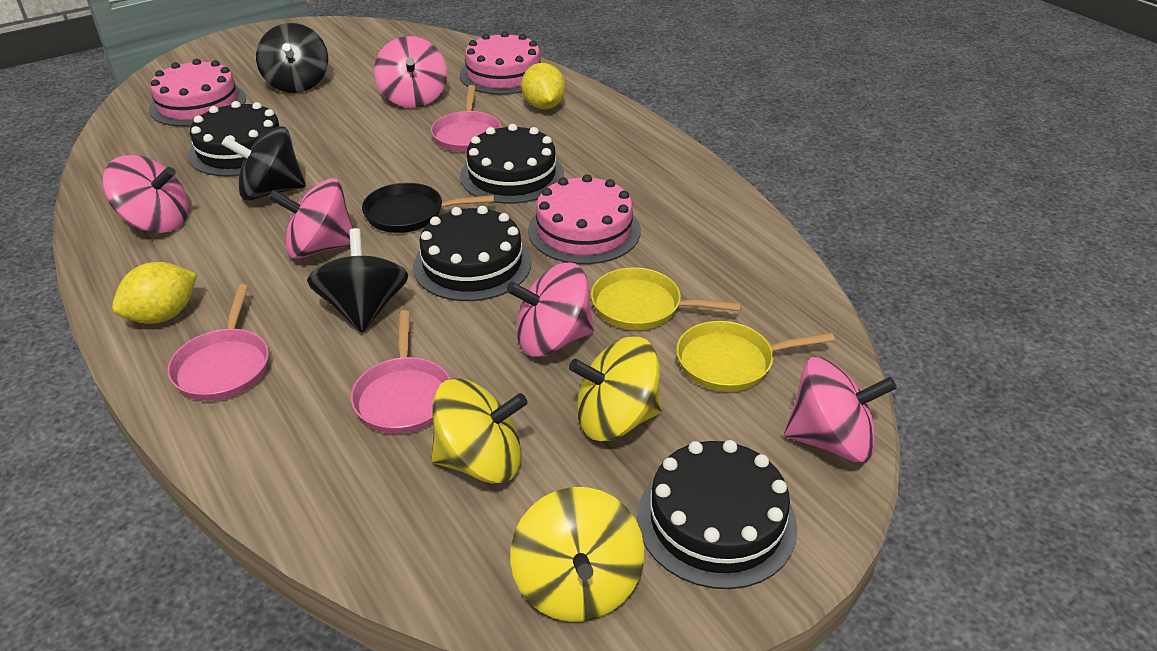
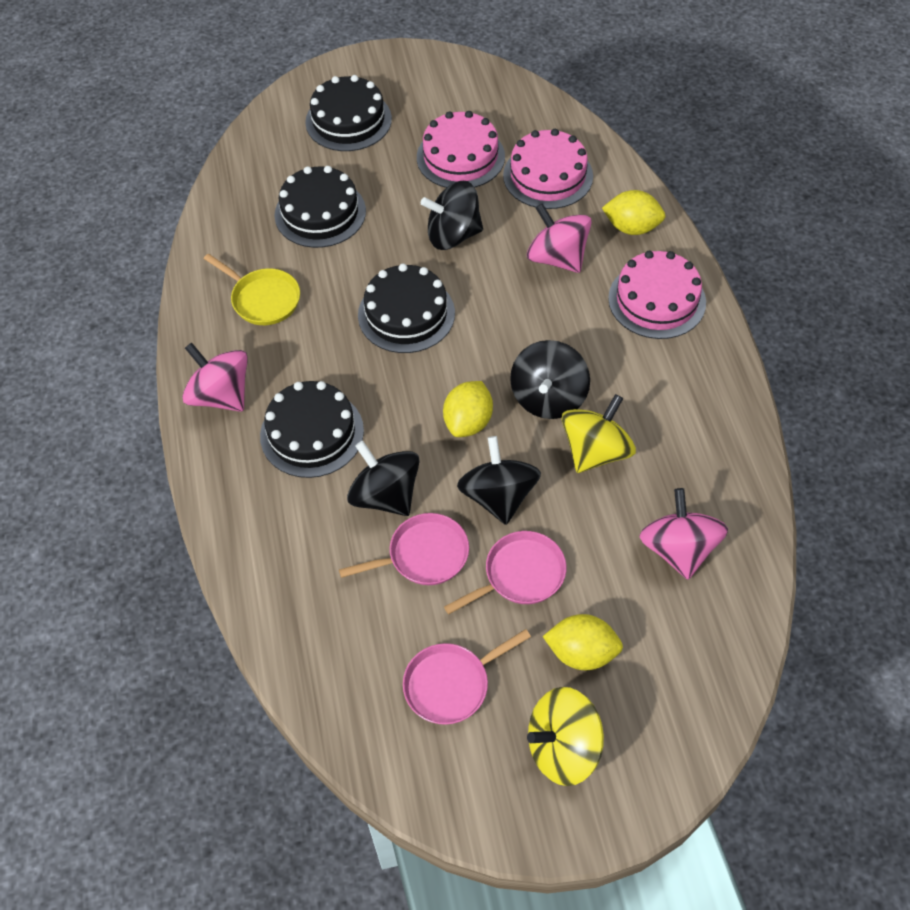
black pan: [362,183,494,233] = 1 -> none = 0
black spinning top: [221,126,306,201] [256,23,328,93] [307,228,408,333] = 3 -> [347,441,420,516] [421,181,483,250] [457,436,541,525] [510,340,590,419] = 4
pink spinning top: [103,155,188,233] [269,178,353,259] [374,36,447,108] [507,262,594,357] [784,357,897,463] = 5 -> [182,343,248,412] [527,203,592,273] [639,488,728,580] = 3
yellow lemon: [112,262,197,324] [521,63,565,109] = 2 -> [443,381,493,437] [543,614,623,670] [602,190,665,235] = 3
yellow pan: [591,267,741,330] [676,321,835,392] = 2 -> [204,254,300,325] = 1
yellow spinning top: [431,378,528,484] [510,487,644,622] [569,337,662,441] = 3 -> [527,687,604,786] [562,394,636,473] = 2

